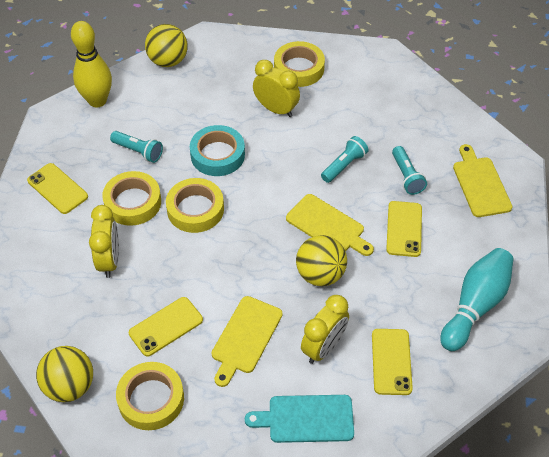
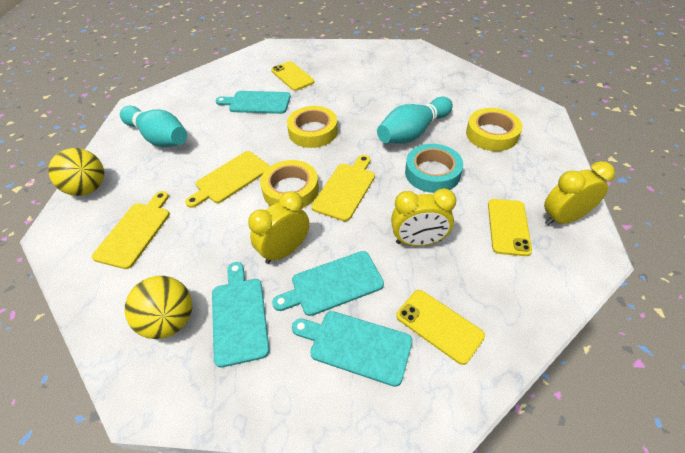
turquoise bowling pin: [440,248,514,351] = 1 -> [120,106,187,147] [377,97,453,144] = 2
turquoise cutting board: [245,395,354,443] = 1 -> [212,262,269,368] [216,91,291,114] [272,251,384,316] [292,311,412,387] = 4
turquoise flashlight: [110,131,163,163] [321,136,369,183] [392,146,427,195] = 3 -> none = 0
yellow ball: [36,346,93,402] [145,24,188,67] [296,235,347,286] = 3 -> [48,148,104,196] [124,276,192,339] = 2
yellow bowling pin: [71,21,112,107] = 1 -> none = 0
yellow phone: [27,163,88,214] [129,297,203,356] [372,329,413,395] [386,201,422,257] = 4 -> [271,61,314,91] [396,290,485,365] [488,199,532,256] = 3
yellow tape: [102,171,161,226] [116,362,184,430] [166,178,224,233] [274,41,325,87] = 4 -> [260,160,319,208] [287,106,338,148] [466,108,522,151] = 3

